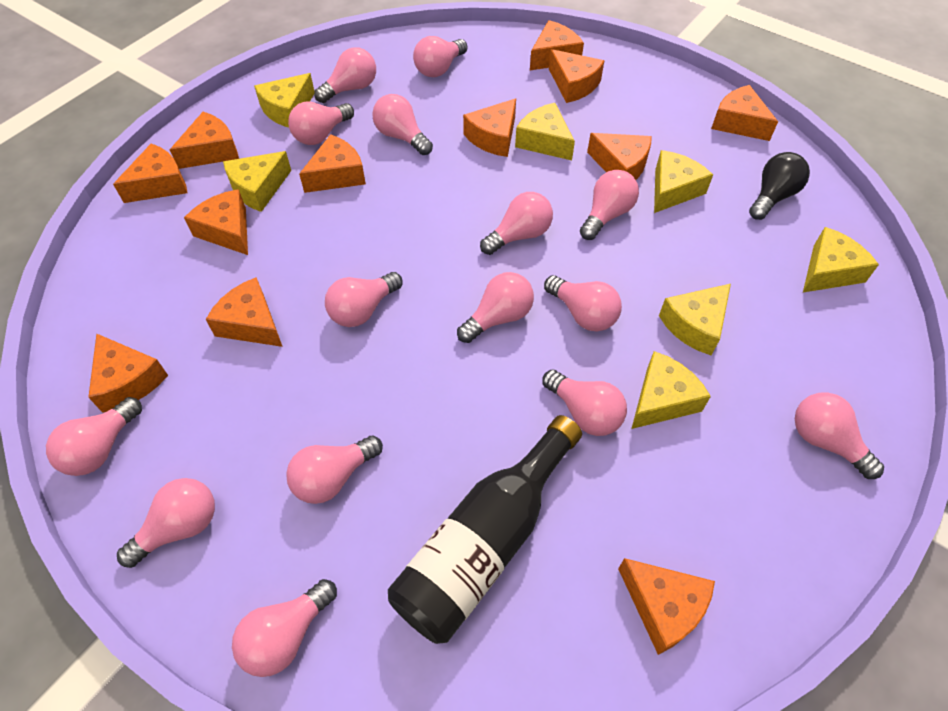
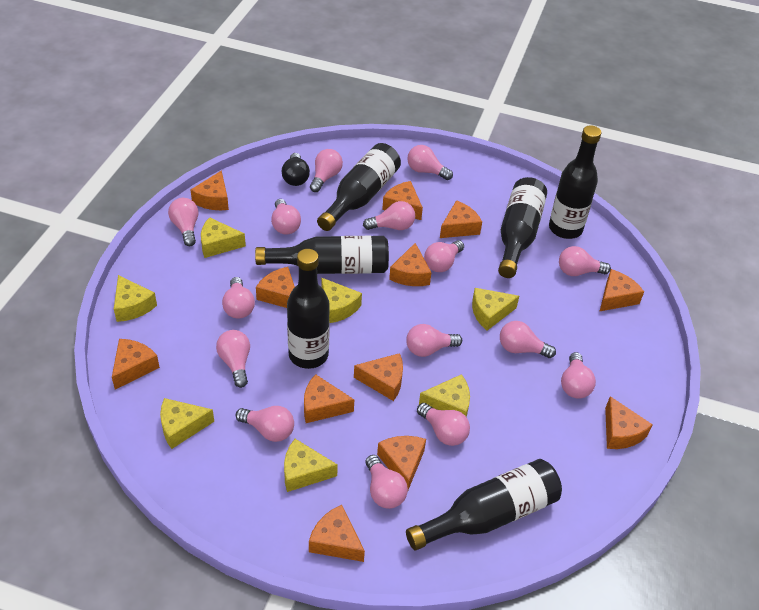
black bottle: [388,415,582,644] = 1 -> [255,236,389,274] [287,249,330,369] [317,143,401,231] [406,459,562,550] [498,177,547,278] [549,125,601,239] = 6

